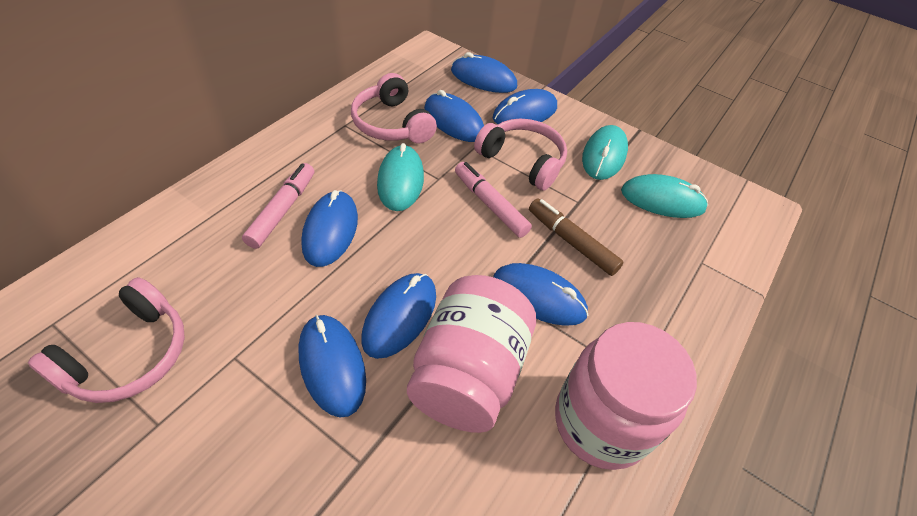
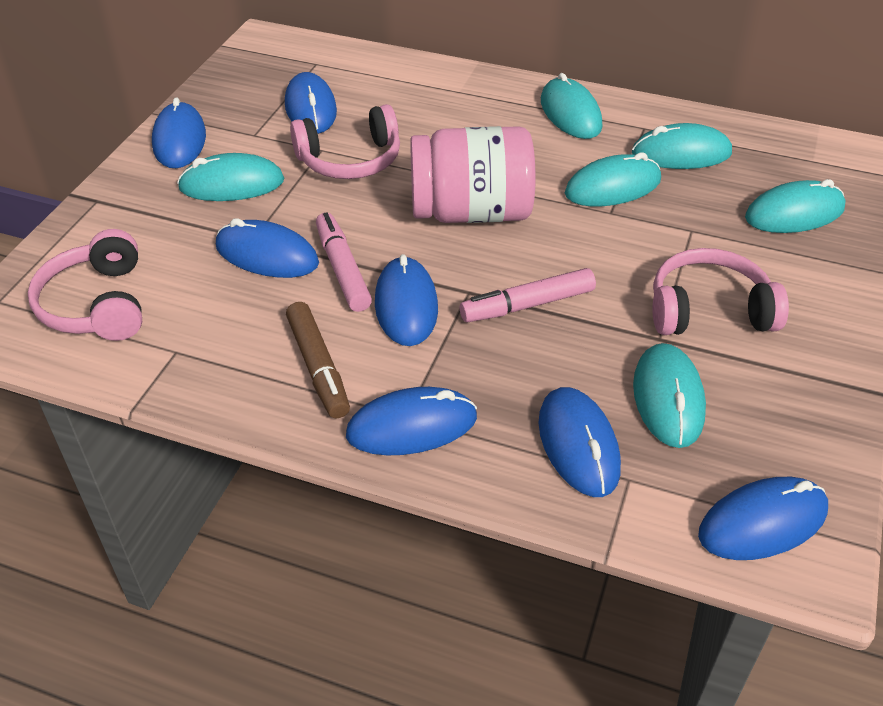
pink jar: [407,275,536,433] [555,322,697,470] = 2 -> [410,126,536,223] = 1
turquoise mouse: [377,143,424,211] [582,125,628,180] [621,174,708,218] = 3 -> [177,153,284,201] [541,73,602,139] [565,152,661,206] [632,123,732,169] [633,343,706,448] [745,179,846,233] = 6

